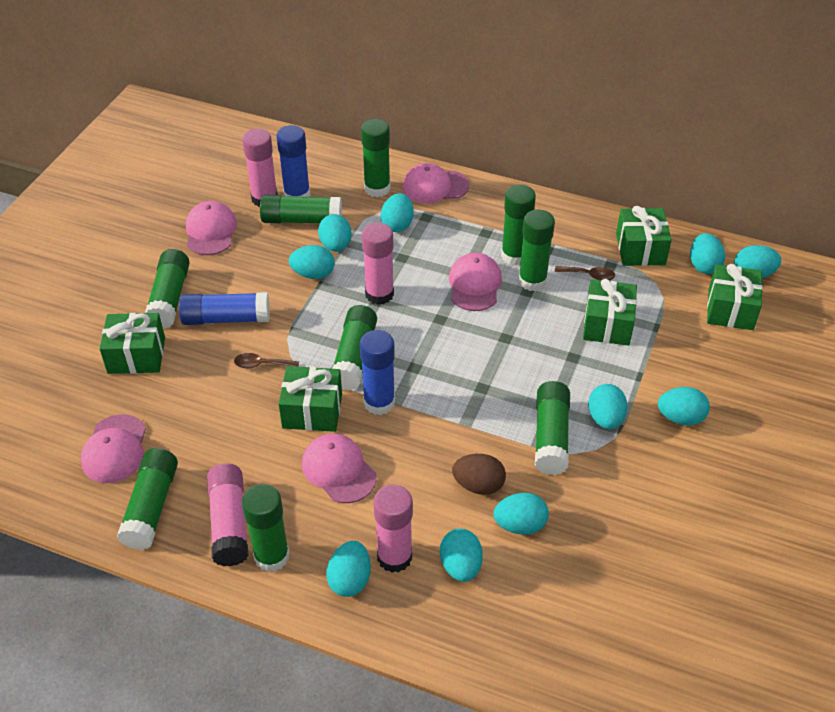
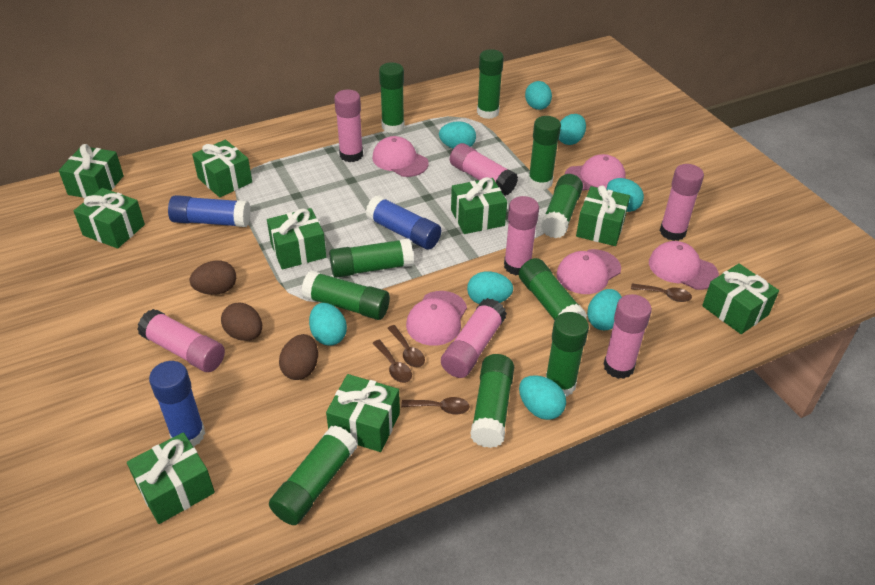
brown egg: [452,454,506,495] = 1 -> [190,260,236,295] [221,302,262,341] [279,334,318,380] = 3
brown spoon: [234,353,299,369] [555,266,615,280] = 2 -> [373,340,412,383] [387,325,425,367] [401,397,470,414] [631,284,692,302] = 4
green gift: [100,313,165,374] [278,366,342,432] [583,279,637,346] [616,206,672,266] [707,264,763,330] = 5 -> [59,144,124,198] [74,188,145,249] [127,432,215,524] [192,140,252,197] [267,208,326,269] [326,374,400,452] [451,177,507,234] [576,186,630,246] [702,263,779,334] = 9
green glue stick: [117,448,178,550] [145,249,190,329] [242,484,289,572] [260,195,342,223] [332,305,377,390] [361,119,391,197] [501,185,536,266] [518,210,555,291] [535,381,570,475] = 9 -> [269,425,357,525] [301,271,390,320] [329,238,414,278] [379,62,404,133] [470,354,514,448] [477,49,504,119] [519,258,587,320] [528,116,561,190] [541,174,583,239] [546,312,589,397] = 10
pink glue stick: [207,463,249,566] [242,129,278,207] [362,222,394,305] [374,485,413,573] = 4 -> [137,309,225,372] [334,90,363,162] [441,298,507,378] [450,143,518,196] [504,196,539,275] [603,294,652,379] [660,164,704,241] = 7
turquoise egg: [289,245,335,279] [318,214,352,252] [326,541,371,597] [381,193,414,232] [440,529,483,582] [493,493,549,534] [588,384,627,429] [658,387,710,426] [690,233,725,274] [734,245,781,278] = 10 -> [309,303,347,346] [439,121,476,149] [467,271,513,304] [519,375,566,420] [525,81,552,110] [559,114,586,145] [587,289,622,330] [607,178,644,212] = 8

